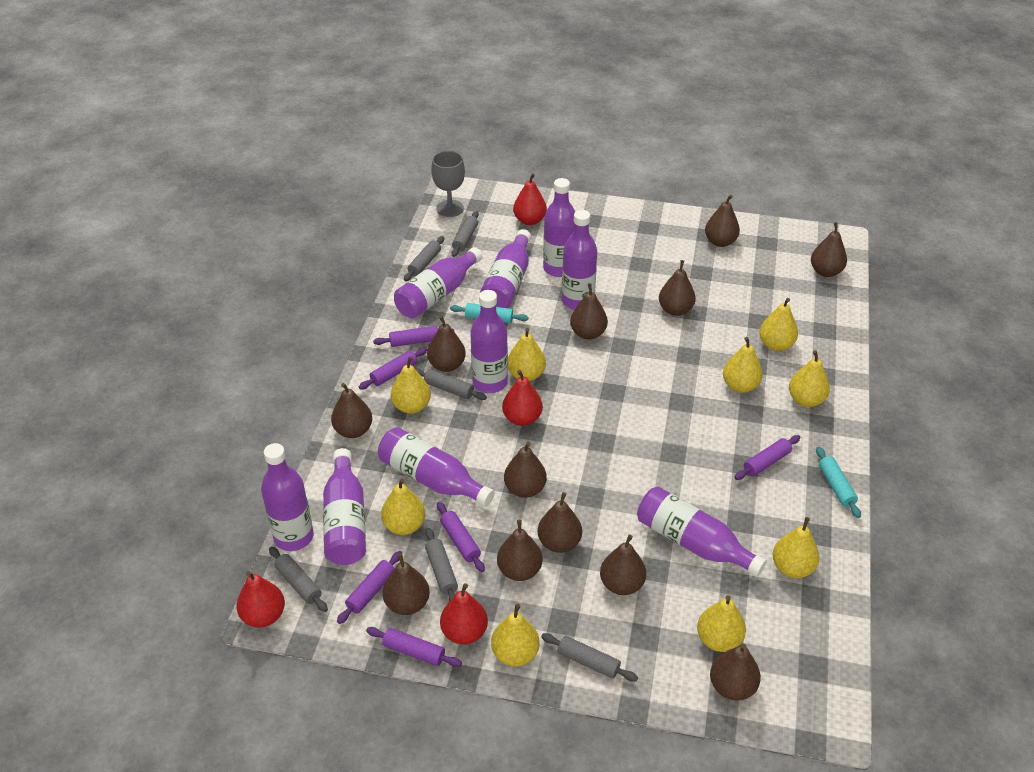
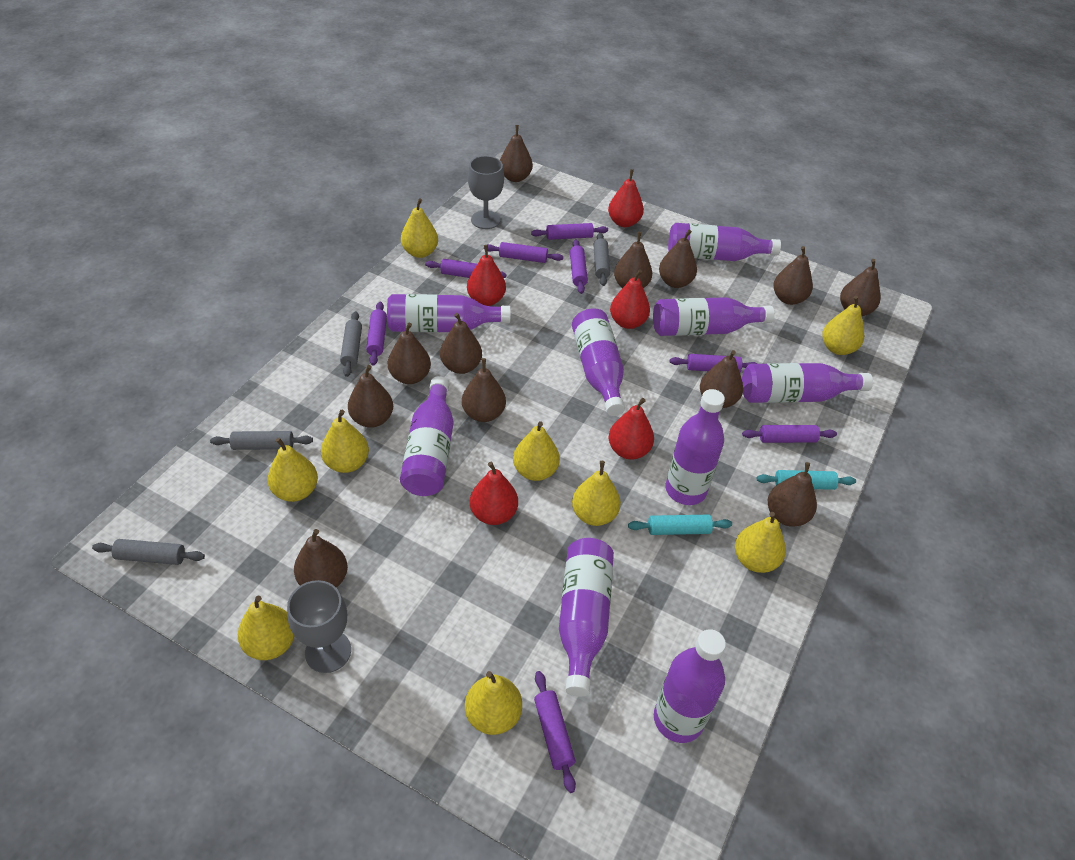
grey goblet: [431,151,465,217] = 1 -> [287,580,351,673] [468,156,504,229] = 2
grey rolling pin: [269,547,328,612] [404,236,444,281] [415,368,487,400] [425,528,458,601] [451,211,479,257] [541,633,638,682] = 6 -> [92,539,205,565] [210,431,313,450] [340,311,362,377] [593,233,610,286] = 4
purple rolling pin: [337,551,402,624] [359,347,428,390] [366,627,462,667] [373,326,455,347] [437,502,485,572] [734,435,800,480] = 6 -> [366,302,387,365] [425,259,506,278] [487,242,563,263] [531,223,608,240] [534,671,576,793] [570,240,588,294] [670,354,757,372] [742,425,837,443] = 8
red pear: [236,571,285,628] [440,583,488,645] [502,370,543,426] [513,173,547,225] = 4 -> [467,245,506,306] [470,462,518,525] [608,169,644,227] [609,398,654,459] [610,269,650,329] = 5

